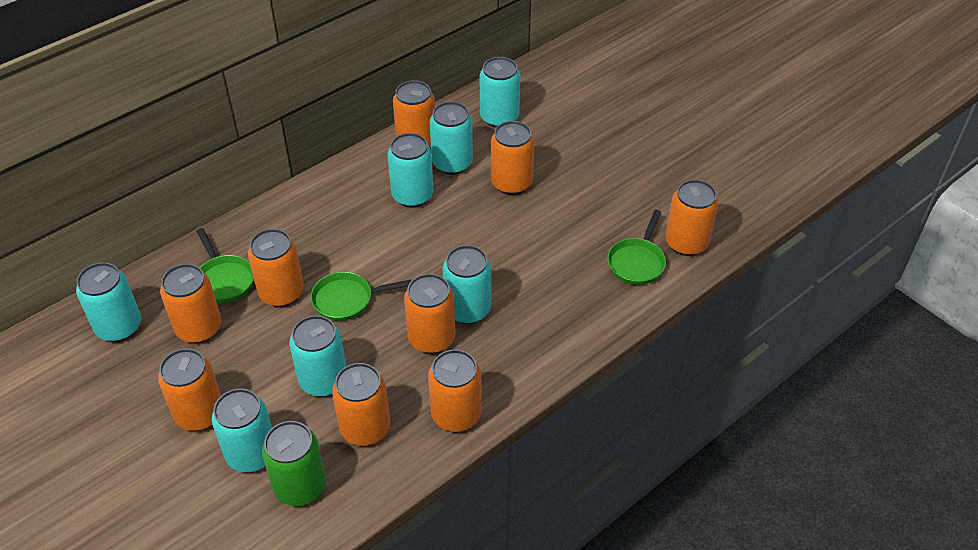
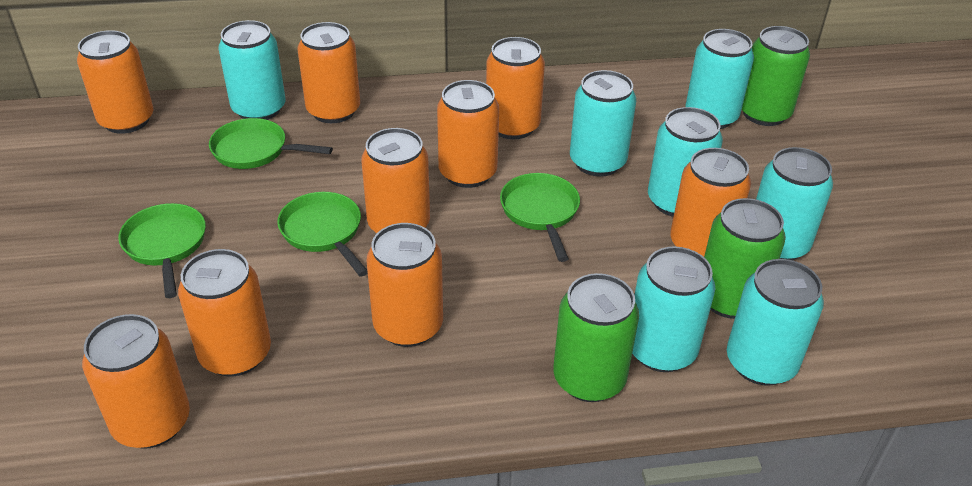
green can: [262,421,326,506] = 1 -> [553,273,639,402] [704,198,786,319] [742,26,810,126] = 3
green pan: [196,228,254,303] [311,272,412,321] [607,210,666,285] = 3 -> [118,203,206,298] [209,118,333,169] [277,192,368,277] [500,173,580,262] = 4

